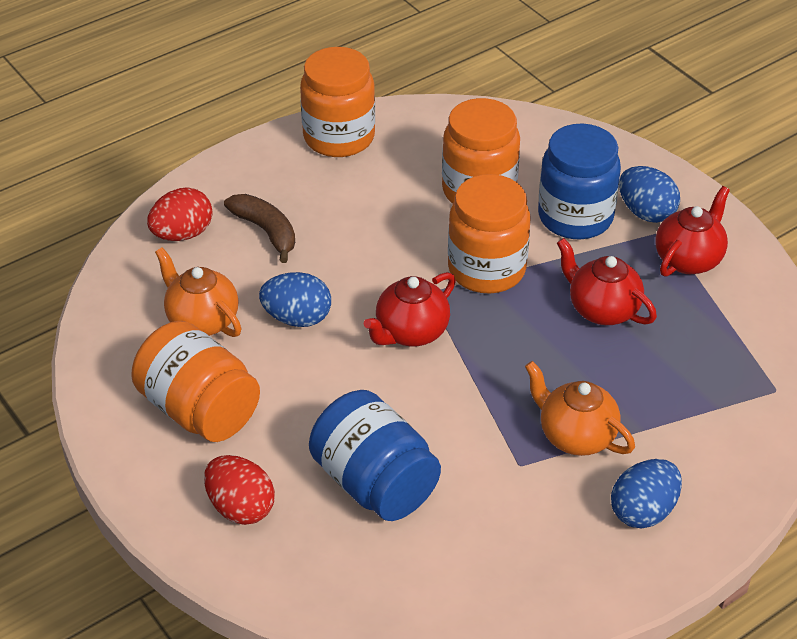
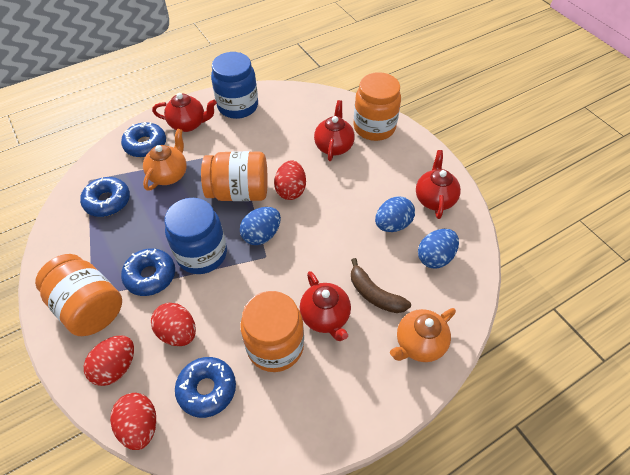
blue donut: none = 0 -> [80,177,130,217] [121,122,166,157] [121,248,175,296] [175,357,236,418] = 4
red egg: [147,187,213,241] [204,455,275,525] = 2 -> [84,335,134,386] [110,393,156,450] [151,303,196,346] [274,160,306,200] = 4
red teapot: [364,272,456,346] [557,238,657,325] [656,186,730,277] = 3 -> [152,93,217,132] [300,271,351,341] [314,100,355,161] [416,150,461,219] = 4

